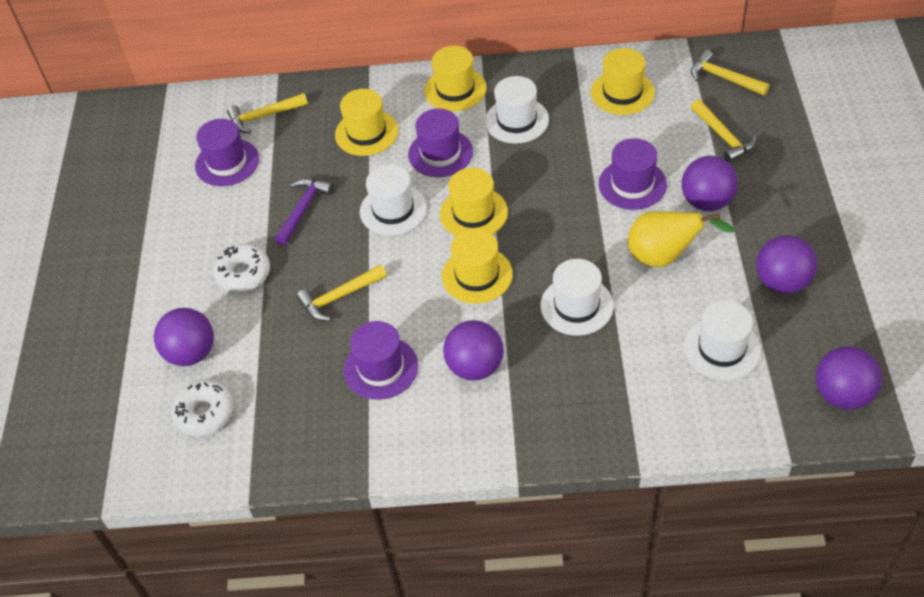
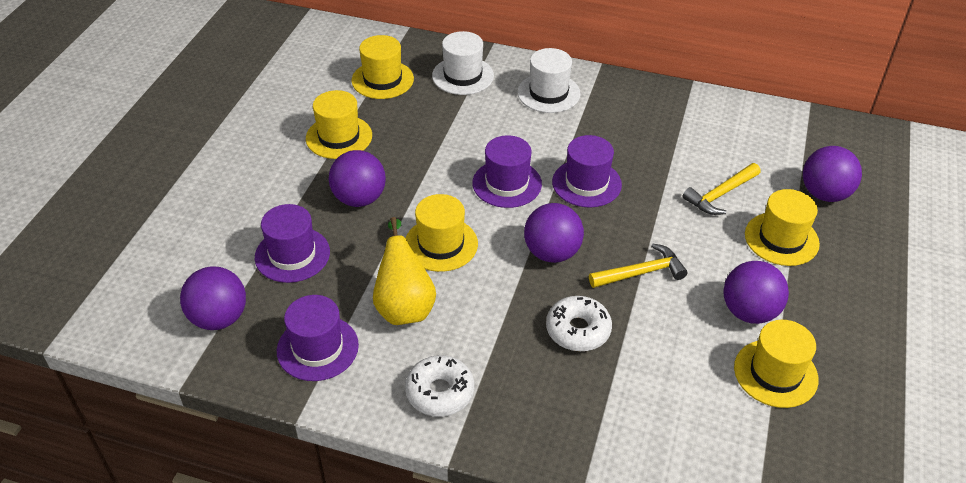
purple hammer: [275,178,334,246] = 1 -> none = 0
white hat: [360,165,427,236] [485,76,549,144] [540,259,614,336] [684,301,761,380] = 4 -> [432,31,494,95] [517,48,581,113] = 2
yellow hammer: [227,93,308,133] [297,264,387,321] [691,50,770,95] [691,99,757,163] = 4 -> [589,243,687,288] [682,163,761,215] = 2

